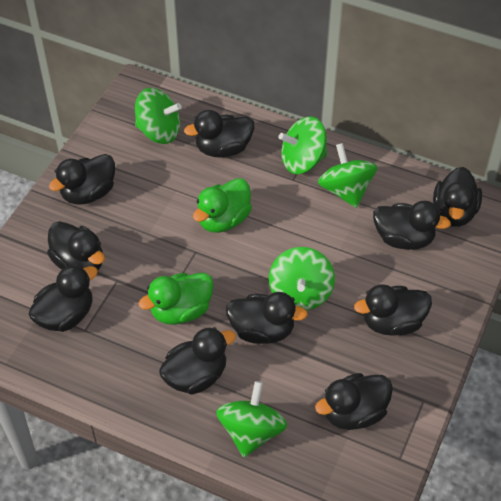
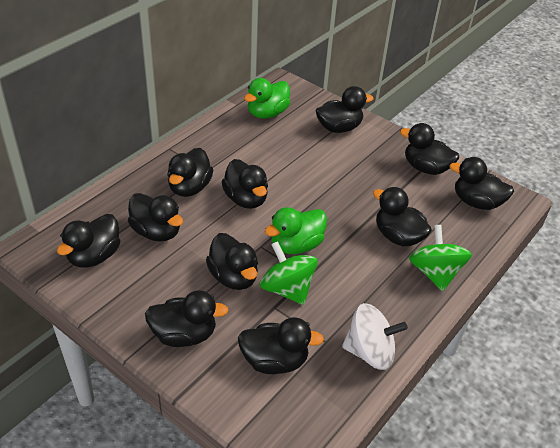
black duck: [28,265,98,332] [47,221,105,270] [49,154,115,205] [159,327,236,395] [184,110,254,158] [226,292,308,344] [315,373,393,430] [354,284,432,336] [373,201,451,250] [433,167,482,227] = 10 -> [57,214,120,268] [128,193,183,242] [145,290,229,347] [167,148,213,197] [206,233,258,290] [222,159,268,209] [238,317,324,374] [316,86,374,133] [373,187,432,246] [400,123,459,175] [449,157,514,210] = 11
green spinning top: [135,88,182,144] [216,381,287,457] [269,247,335,311] [279,116,327,174] [318,143,377,208] = 5 -> [260,241,318,305] [409,225,472,291] = 2
white spinning top: none = 0 -> [342,303,408,370] = 1

